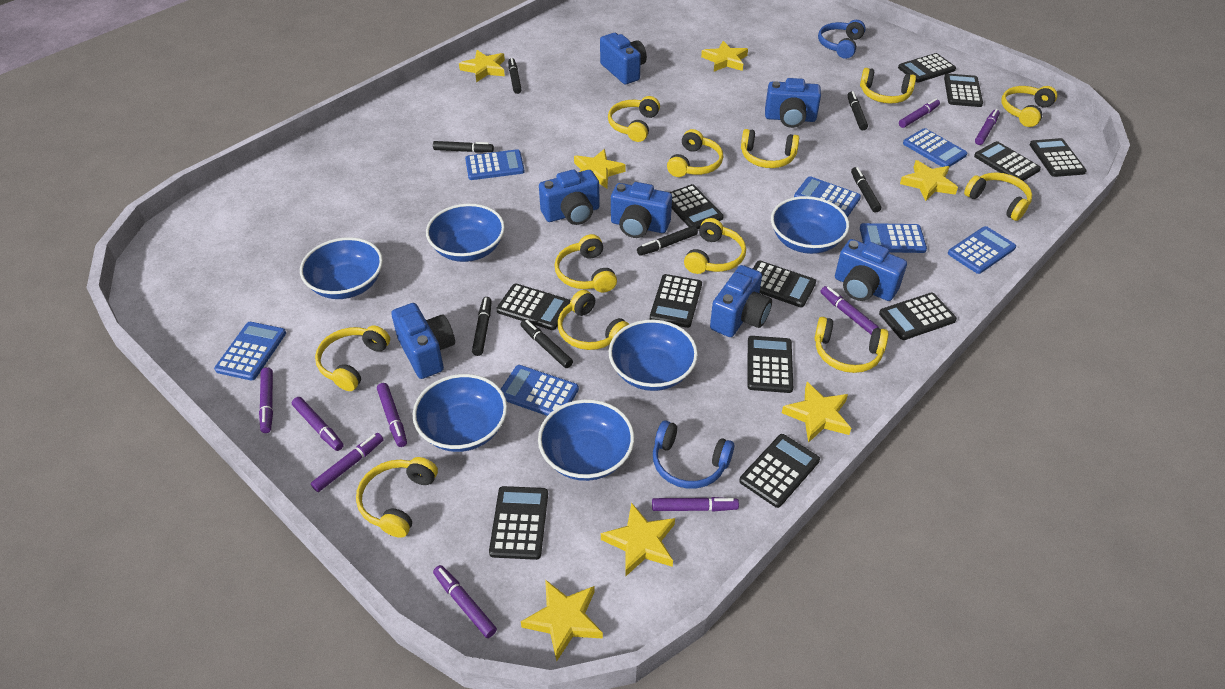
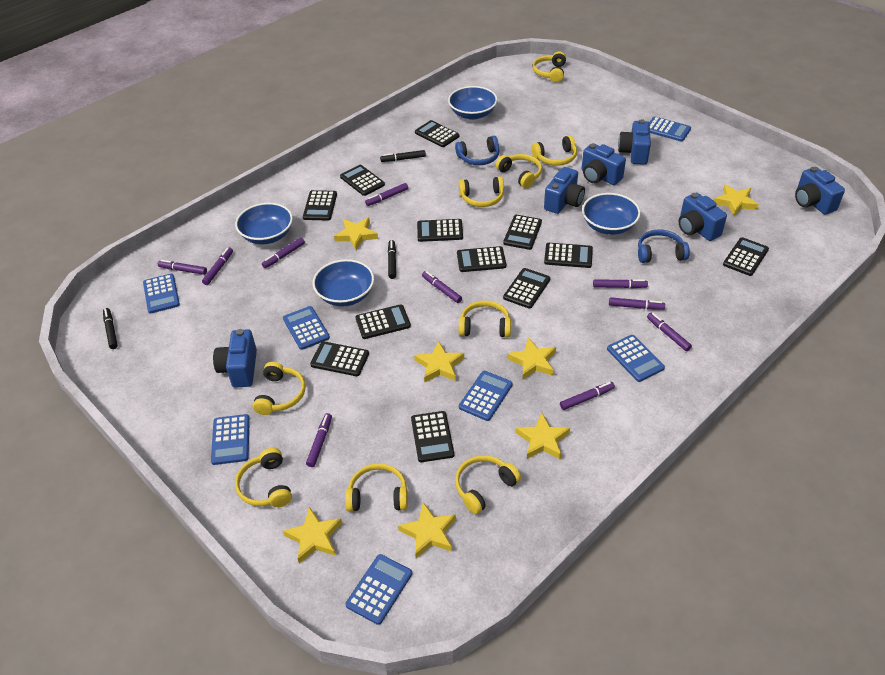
black marker: [433,141,494,153] [472,297,492,356] [508,58,522,94] [520,319,573,368] [637,226,698,256] [847,91,868,130] [851,167,881,213] = 7 -> [103,308,118,349] [380,150,426,162] [388,240,396,279] = 3
blue bowl: [300,237,383,299] [413,374,507,452] [426,204,505,262] [538,399,634,481] [609,320,698,391] [771,196,849,254] = 6 -> [235,203,293,244] [313,259,374,307] [448,86,497,120] [582,193,641,235] = 4
blue camera: [391,303,455,379] [539,169,600,225] [600,33,647,84] [611,182,672,238] [710,265,772,337] [765,78,821,128] [835,239,907,301] = 7 -> [213,329,257,388] [544,167,585,214] [582,143,626,185] [618,119,651,165] [679,192,727,241] [795,167,845,215] = 6
purple marker: [259,367,273,433] [292,397,344,451] [311,433,384,492] [377,383,407,447] [433,565,497,638] [652,497,739,512] [820,286,879,335] [899,99,940,128] [975,109,1000,145] = 9 -> [158,260,207,275] [202,248,233,285] [262,238,305,268] [306,413,332,467] [365,183,408,206] [422,271,462,303] [560,382,615,410] [593,279,648,288] [609,297,665,310] [647,312,692,351] = 10
yellow headphones: [315,325,390,391] [356,457,438,538] [554,234,617,293] [558,290,629,350] [608,96,660,142] [667,129,723,177] [684,218,746,274] [741,129,799,168] [815,317,889,373] [860,68,916,104] [964,172,1032,221] [1001,86,1057,127] = 12 -> [235,448,292,507] [252,362,306,415] [345,463,408,512] [455,455,521,514] [459,176,504,207] [459,300,511,337] [496,154,542,188] [532,135,577,166] [533,51,566,82] = 9

